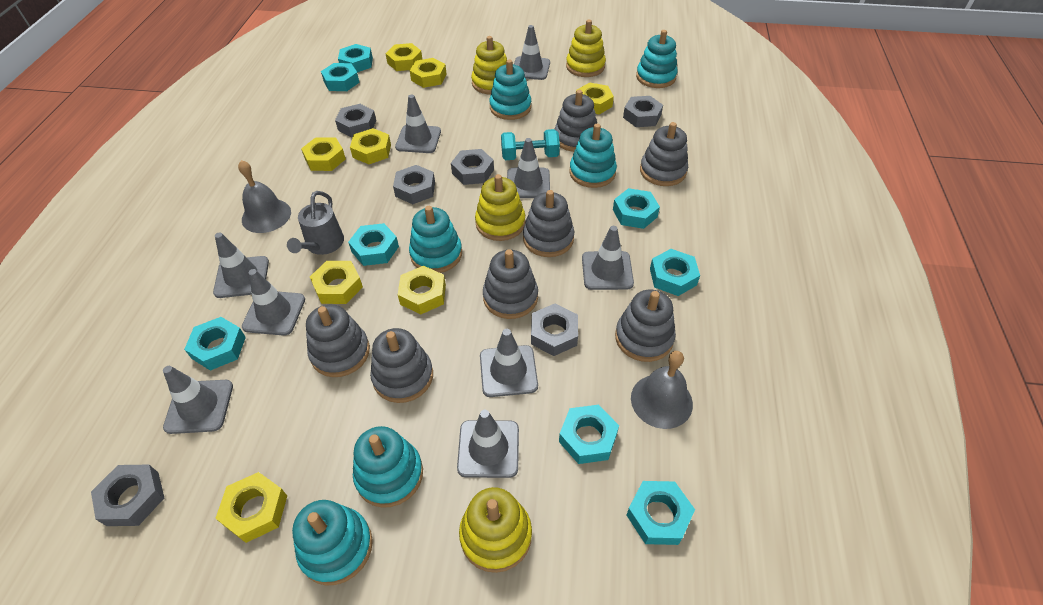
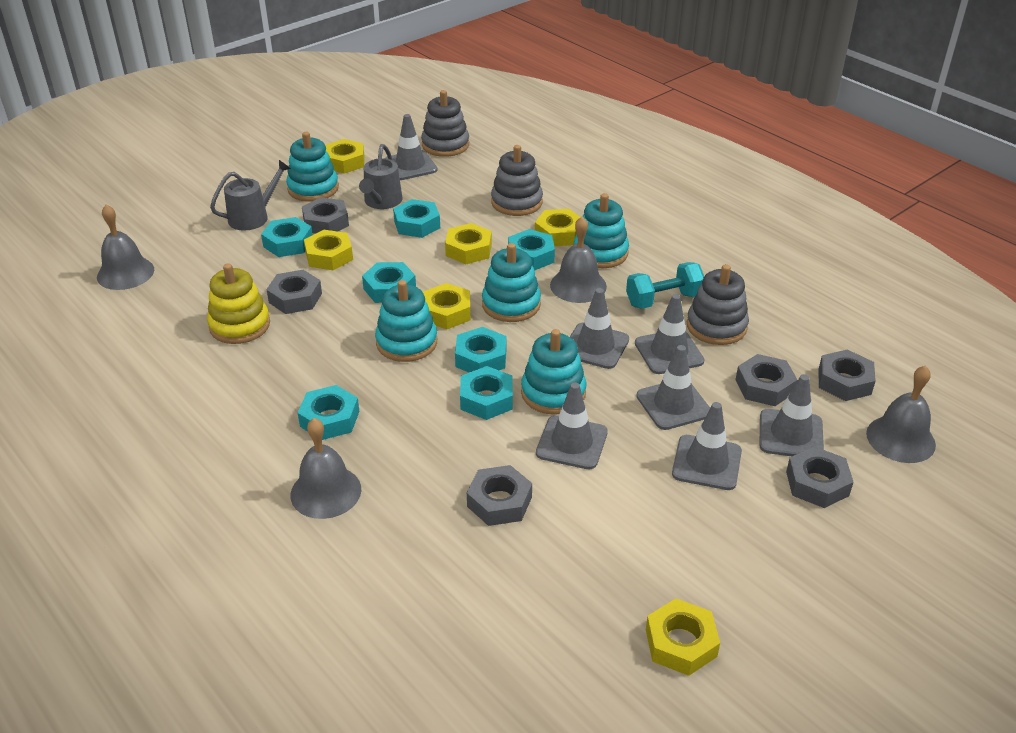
grey bell: [238,160,291,233] [631,351,693,429] = 2 -> [97,204,154,290] [290,418,361,519] [550,217,607,303] [866,365,936,463] = 4
grey stacking toy: [306,304,370,377] [370,328,433,403] [483,249,538,319] [523,190,574,257] [555,90,597,152] [615,290,676,362] [640,122,688,186] = 7 -> [421,90,469,157] [491,145,543,216] [687,264,749,345] = 3
grey traffic cone: [163,366,233,434] [213,232,269,298] [242,269,305,336] [395,94,441,153] [457,410,519,478] [480,329,538,397] [507,138,550,198] [514,25,550,80] [582,226,634,290] = 9 -> [385,114,437,180] [536,382,608,469] [570,288,629,369] [635,294,705,374] [636,345,710,430] [672,402,742,490] [759,374,824,456] = 7
grey watering can: [287,191,344,255] = 1 -> [210,160,291,231] [359,144,403,209] = 2
turquoise nut: [184,317,246,371] [321,63,360,91] [338,44,373,72] [348,223,399,266] [559,405,619,464] [613,188,660,229] [627,481,695,545] [650,249,700,296] = 8 -> [261,217,313,257] [298,385,359,440] [362,262,416,303] [393,199,440,238] [455,327,506,372] [460,366,513,420] [508,229,555,271] = 7
turquoise stacking toy: [292,500,373,586] [353,426,423,508] [409,206,462,273] [489,60,531,120] [569,124,617,188] [636,30,678,88] = 6 -> [286,132,339,202] [375,280,437,362] [482,243,541,322] [521,329,586,415] [574,193,629,268] = 5
yellow nut: [215,472,287,543] [301,137,346,171] [310,261,363,304] [350,128,391,164] [385,43,422,71] [398,266,446,314] [410,58,447,88] [576,83,614,115] = 8 -> [304,230,353,270] [325,139,364,174] [423,283,471,329] [445,223,492,264] [535,209,580,246] [646,599,720,676] = 6
yellow stacking toy: [459,487,532,573] [471,36,507,94] [475,174,525,241] [566,20,606,77] = 4 -> [207,263,270,344] = 1

